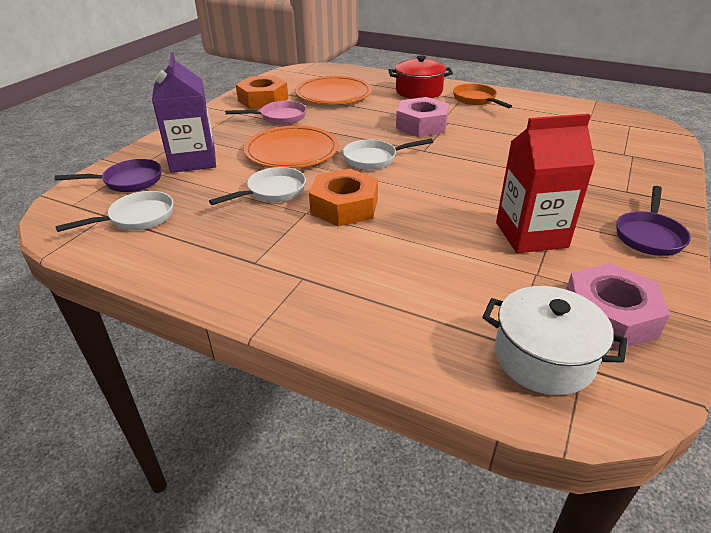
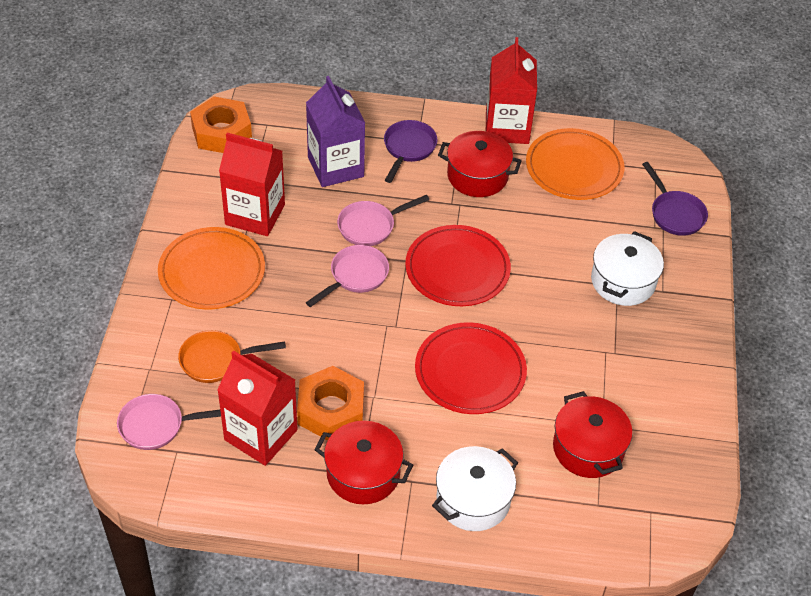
pink nut: [396,97,449,136] [566,263,670,350] = 2 -> none = 0
pink pan: [225,101,307,125] = 1 -> [117,394,221,450] [306,245,389,307] [337,195,429,246] = 3
red carton: [496,114,595,253] = 1 -> [217,350,298,466] [219,133,285,236] [486,37,537,144] = 3
red plate: none = 0 -> [405,225,511,306] [415,322,527,414] = 2
red pot: [388,56,453,99] = 1 -> [314,421,413,504] [438,131,522,197] [553,391,633,478] = 3
white pan: [55,191,173,232] [209,167,306,205] [343,139,433,170] = 3 -> none = 0
white pot: [482,286,627,395] = 1 -> [432,446,518,531] [591,231,664,306] = 2

